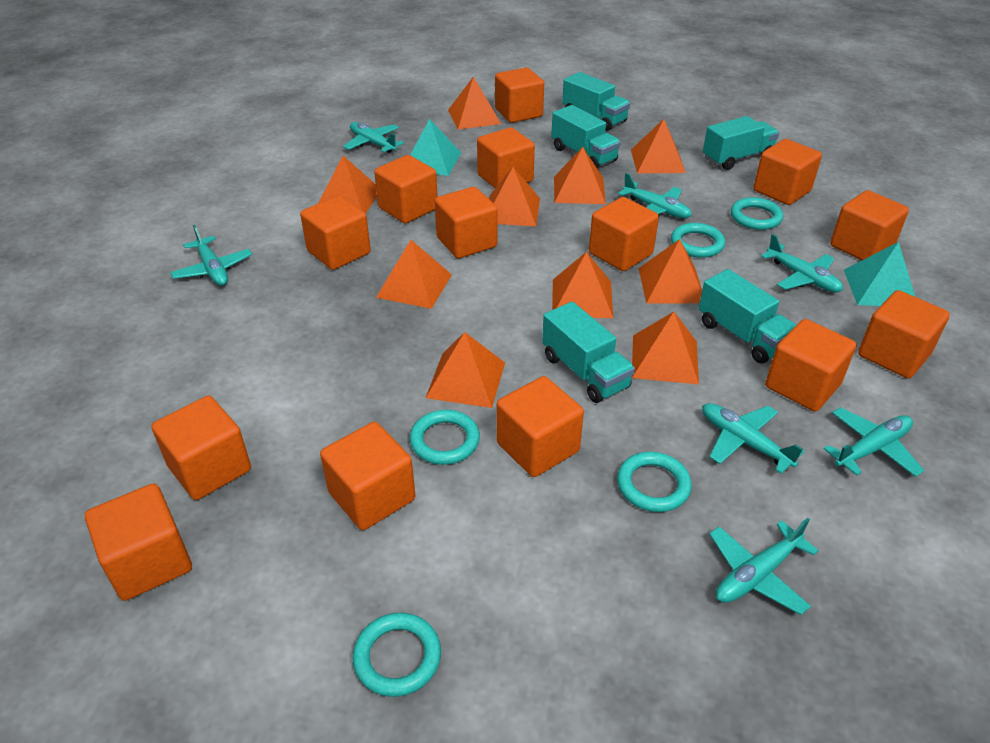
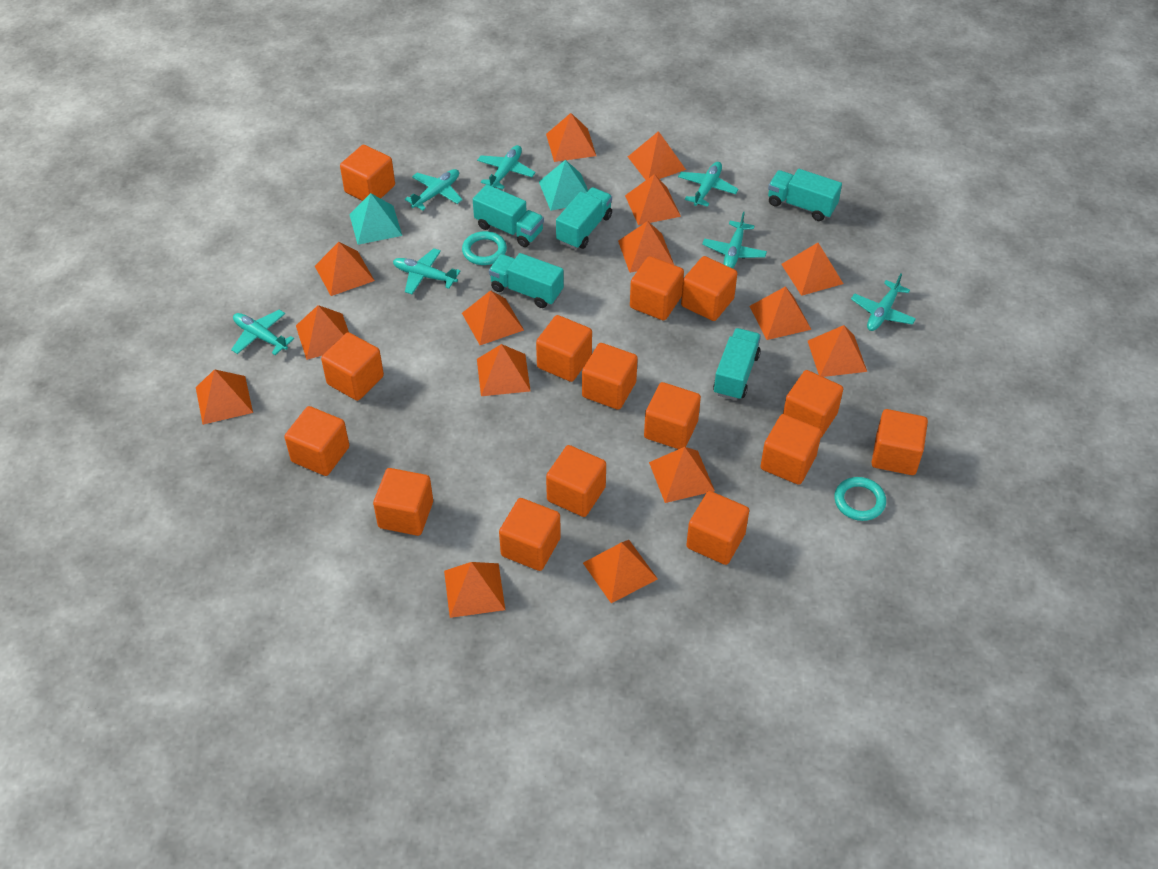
orange cube: [85,483,192,601] [152,396,251,500] [300,196,371,270] [320,422,415,530] [374,155,438,223] [435,187,498,258] [477,128,535,188] [495,68,544,123] [497,376,584,477] [589,197,659,271] [753,139,822,205] [765,319,857,411] [830,190,909,260] [858,290,950,379] = 14 -> [284,406,349,476] [321,332,384,401] [340,145,395,201] [373,468,433,536] [499,498,561,571] [536,315,592,382] [546,445,606,517] [582,343,638,410] [630,256,684,320] [644,382,701,449] [681,256,737,321] [686,491,749,565] [760,414,822,485] [783,370,843,438] [872,409,928,475] = 15
orange pyramid: [319,156,377,213] [376,240,452,309] [426,332,505,408] [448,76,501,130] [489,167,540,226] [552,252,613,318] [554,147,606,204] [631,119,686,173] [632,312,699,384] [639,239,702,304] = 10 -> [196,369,253,425] [296,305,349,360] [315,242,375,296] [444,562,505,618] [462,290,524,345] [477,344,531,396] [546,113,596,162] [583,540,658,603] [618,221,674,273] [625,174,681,225] [628,131,686,180] [649,447,715,503] [749,286,812,340] [781,243,843,296] [808,325,867,377] = 15
turquoise ring: [353,613,441,697] [410,410,480,465] [617,452,692,512] [671,223,725,258] [731,197,783,230] = 5 -> [462,231,507,265] [834,477,886,521] = 2

